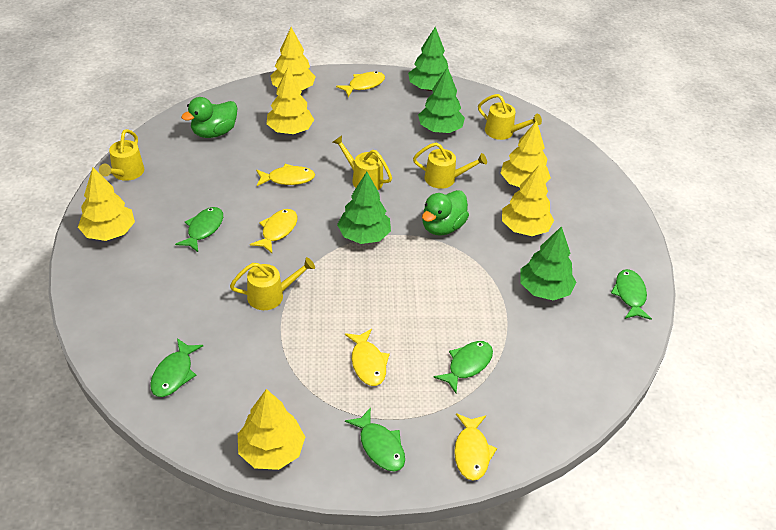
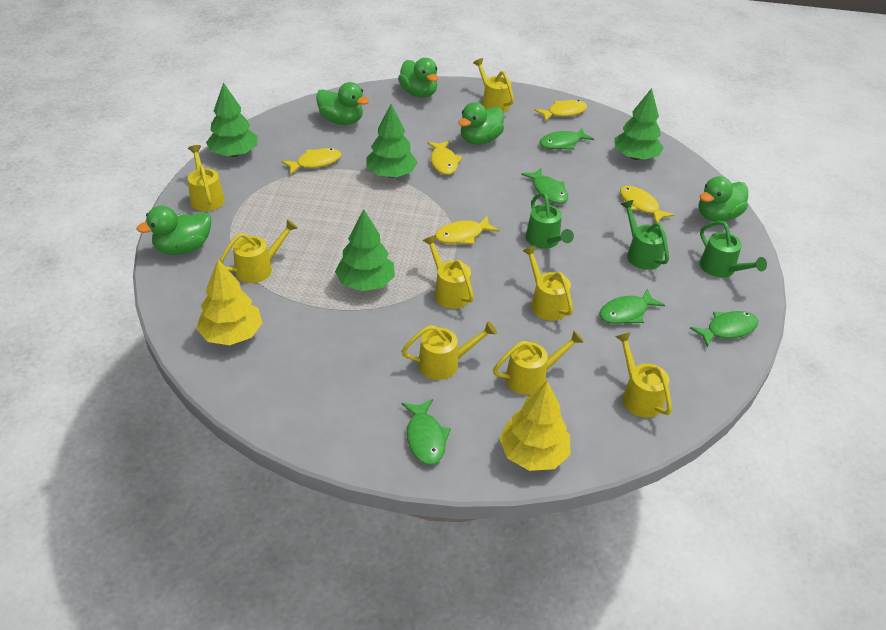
green duck: [181,97,238,138] [422,190,469,236] = 2 -> [136,206,211,255] [316,82,369,125] [398,58,438,98] [458,102,504,145] [699,176,748,222] = 5
green watering can: none = 0 -> [526,192,574,249] [621,200,669,270] [700,221,767,278] = 3
yellow tree: [78,167,135,241] [238,389,305,470] [267,68,314,134] [270,27,316,91] [501,121,551,187] [502,165,554,236] = 6 -> [196,259,263,345] [499,381,571,471] = 2
yellow watering can: [99,129,144,181] [230,257,315,310] [333,135,392,190] [413,143,487,189] [478,94,542,140] = 5 -> [188,145,225,211] [220,219,298,283] [401,321,497,380] [423,235,474,309] [473,58,514,112] [493,330,584,395] [522,246,573,321] [615,332,672,418] = 8

